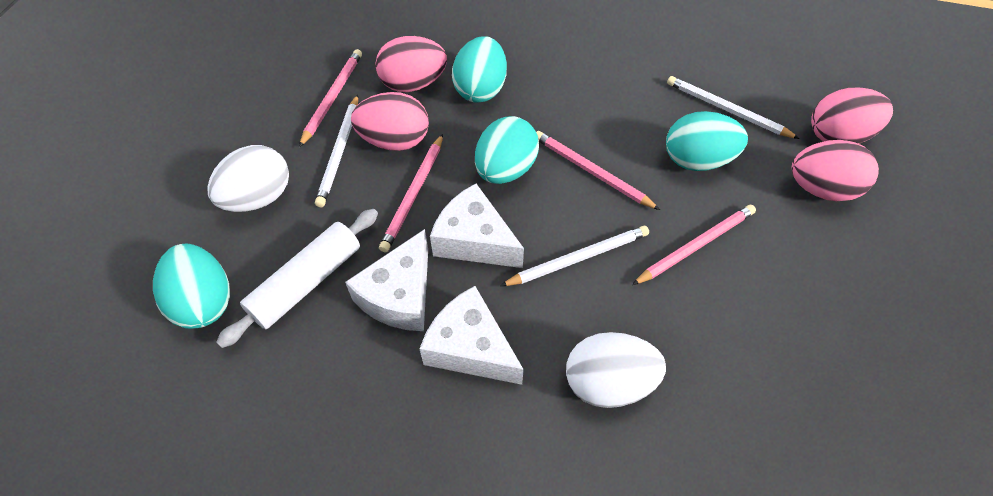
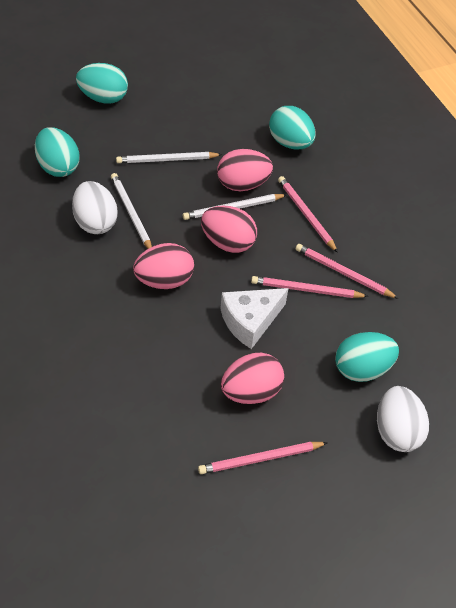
white cheese: [345,229,428,331] [420,286,524,385] [430,184,524,268] = 3 -> [220,288,289,349] = 1
white rolling pin: [216,209,378,348] = 1 -> none = 0

